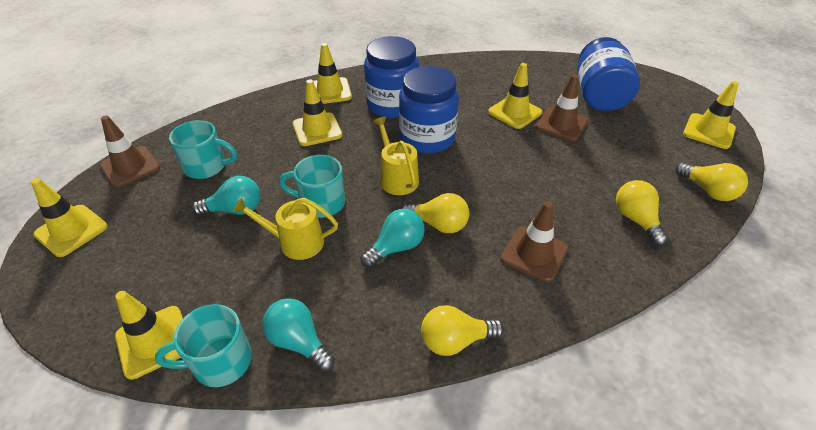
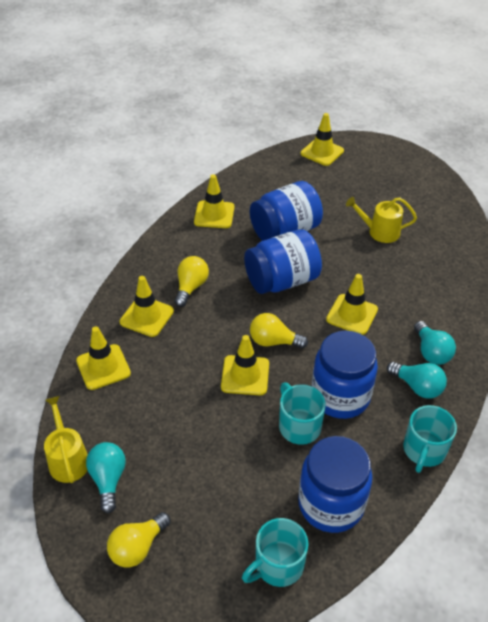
blue jar: [364,36,419,118] [399,66,459,154] [577,37,640,111] = 3 -> [244,229,322,294] [250,181,323,241] [298,436,372,533] [312,331,378,419] = 4
brown traffic cone: [100,115,160,188] [500,201,568,282] [536,74,588,141] = 3 -> none = 0
yellow light bulb: [401,193,469,233] [421,305,504,356] [616,180,668,246] [676,162,748,201] = 4 -> [107,512,171,568] [175,256,209,307] [250,313,308,349] = 3

